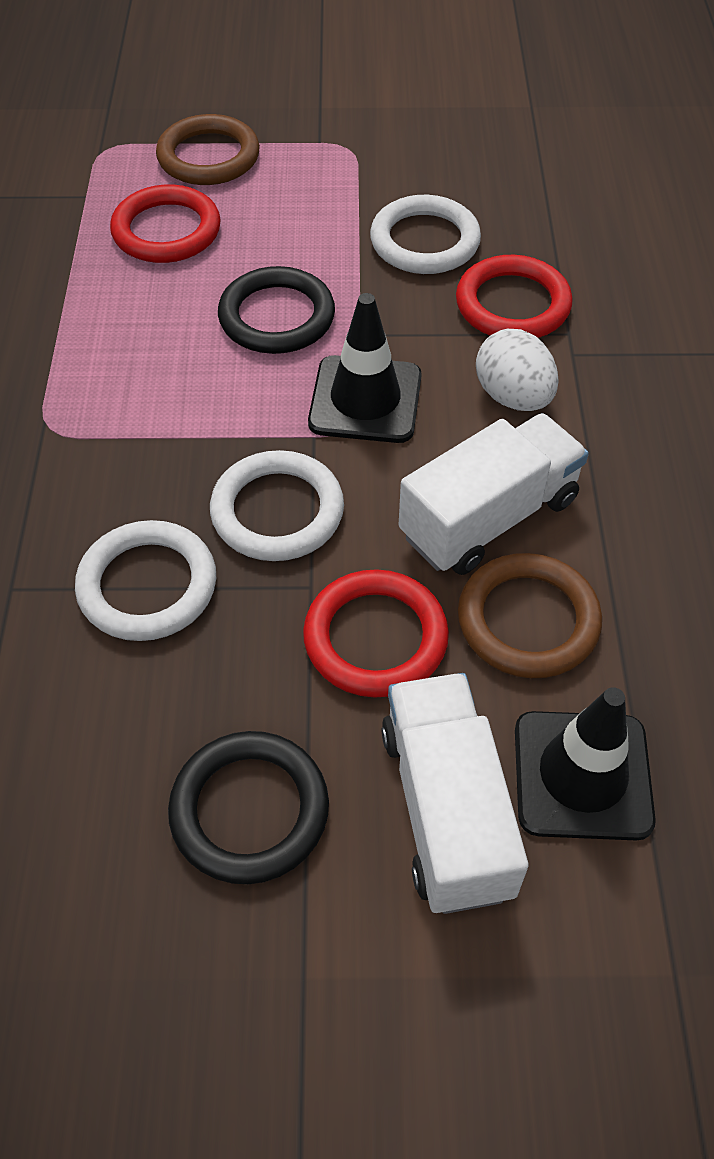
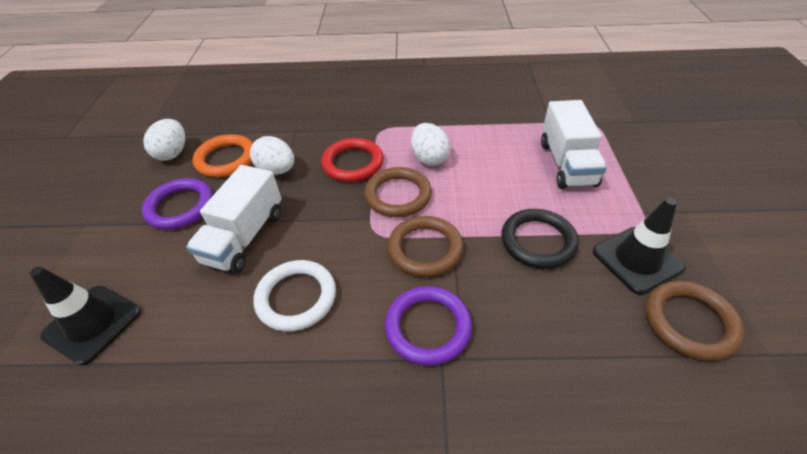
black ring: [168,731,329,884] [218,266,335,354] = 2 -> [501,209,579,269] = 1
brown ring: [156,114,260,185] [458,553,602,678] = 2 -> [364,167,432,217] [388,216,464,277] [646,281,745,361] = 3
orange ring: none = 0 -> [193,134,253,177] = 1
purple ring: none = 0 -> [142,178,213,230] [385,286,472,366] = 2
red ring: [110,184,221,263] [303,569,449,698] [456,255,573,338] = 3 -> [321,138,384,182] = 1
white egg: [476,329,559,411] = 1 -> [143,119,185,160] [250,136,294,175] [411,123,450,166] = 3
white ring: [75,520,216,641] [210,450,344,561] [370,195,481,274] = 3 -> [254,260,336,332] = 1

